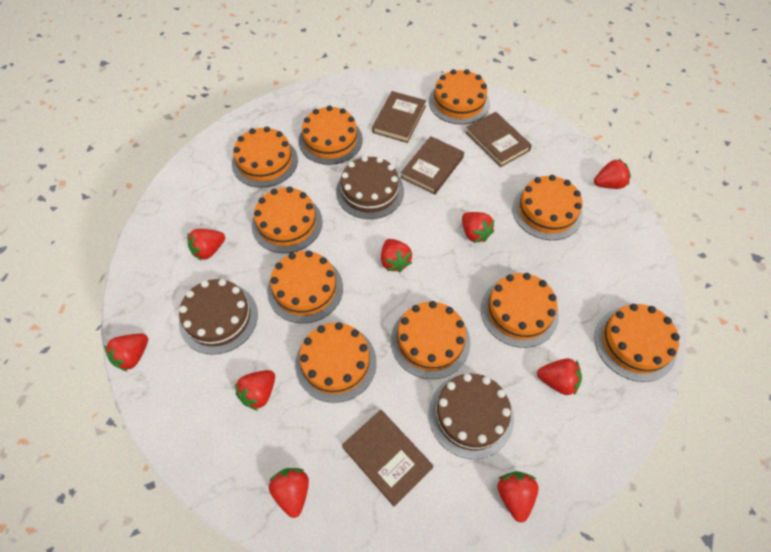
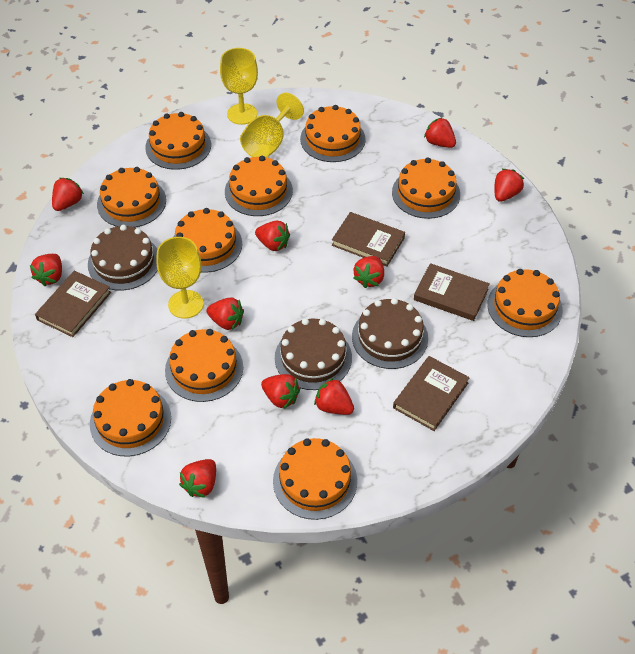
red strawberry: [104,334,148,372] [187,229,225,260] [235,370,275,411] [269,468,309,518] [381,239,412,272] [462,212,494,243] [497,471,539,522] [537,358,582,395] [594,158,631,189] = 9 -> [30,254,62,286] [52,178,84,211] [179,459,216,498] [206,298,244,330] [255,221,290,251] [261,374,300,409] [314,378,354,415] [354,256,384,288] [424,117,456,148] [494,169,524,202] = 10
yellow goblet: none = 0 -> [156,237,204,319] [220,48,258,125] [240,93,304,158] = 3

